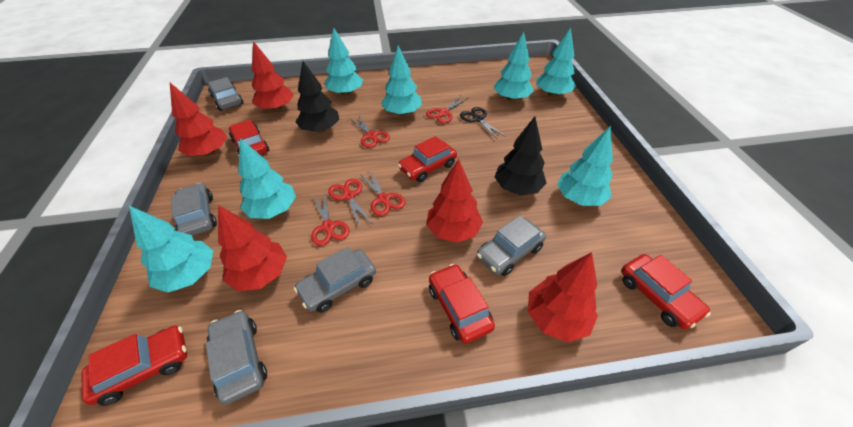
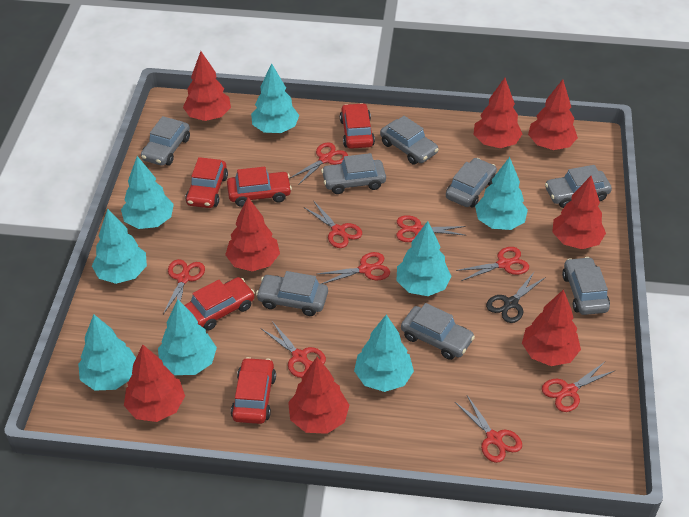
black tree: [296,61,339,133] [495,116,547,195] = 2 -> none = 0
grey car: [171,183,217,236] [206,310,267,405] [208,77,243,111] [294,247,376,313] [476,216,546,276] = 5 -> [141,116,190,166] [256,271,328,316] [321,153,386,194] [380,116,439,165] [401,303,475,360] [446,158,497,207] [545,165,612,208] [562,257,610,315] = 8
red scissors: [311,194,349,246] [328,179,372,227] [349,114,390,148] [360,169,405,216] [426,95,468,123] = 5 -> [163,259,205,314] [262,321,326,378] [289,142,348,185] [303,202,362,248] [318,252,390,284] [396,215,466,242] [455,395,522,463] [456,247,529,281] [542,362,614,412] = 9
red tree: [170,83,227,156] [218,205,287,291] [252,41,294,111] [426,159,483,243] [528,252,598,342] = 5 -> [124,344,185,422] [183,51,231,121] [225,197,280,271] [288,357,349,434] [473,78,522,148] [522,289,581,366] [528,79,578,150] [552,176,606,249] = 8
turquoise tree: [129,206,213,293] [238,138,296,219] [325,27,363,96] [381,45,422,116] [494,32,534,101] [537,28,576,97] [557,126,613,206] = 7 -> [78,314,136,391] [92,209,147,284] [121,156,174,229] [158,300,217,375] [251,63,299,133] [354,314,414,392] [397,221,451,296] [475,157,528,230] = 8

